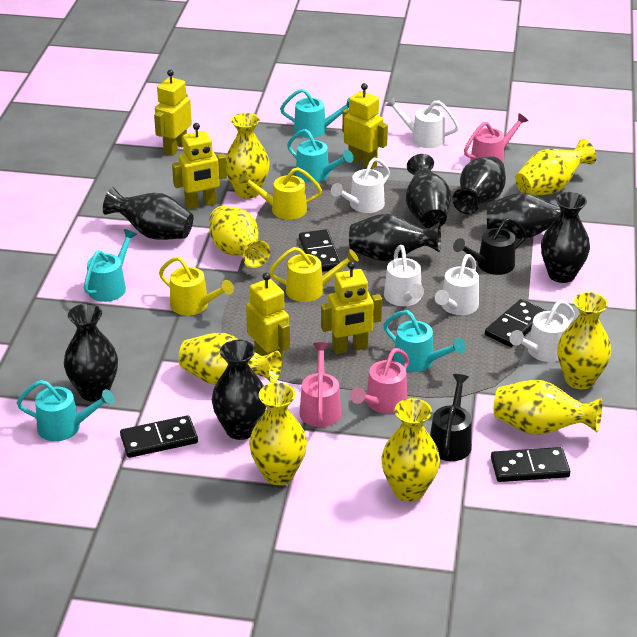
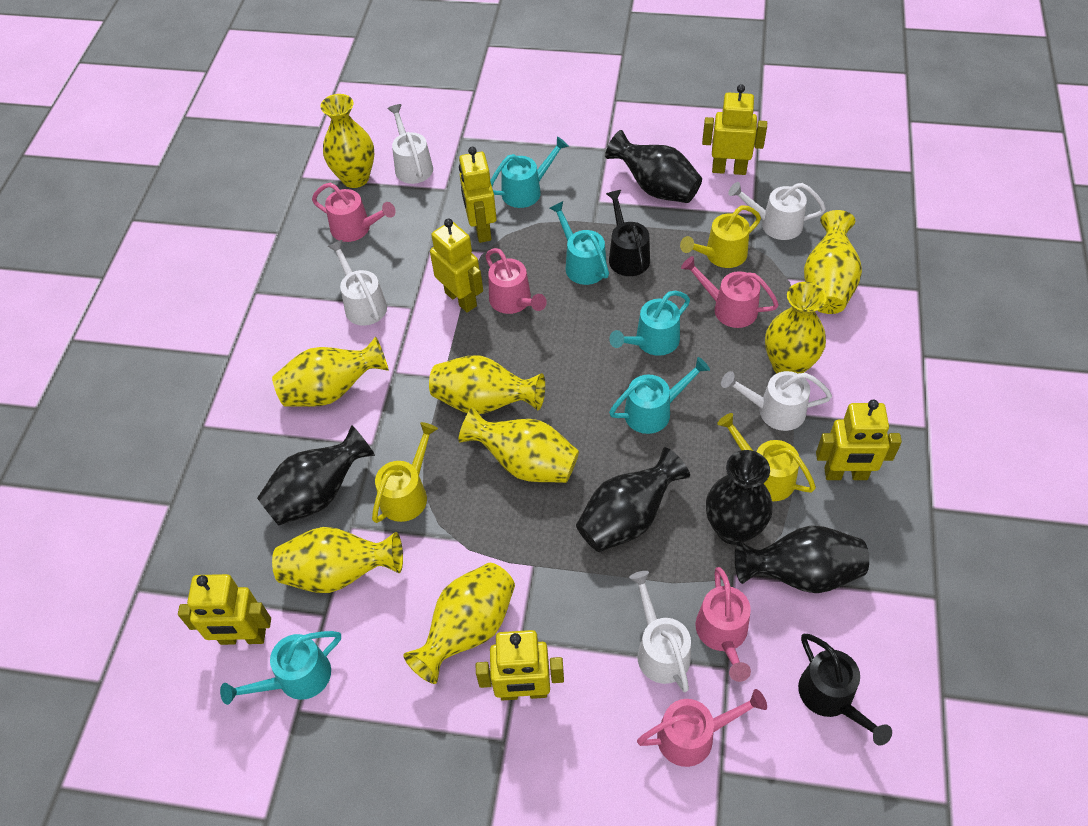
black domino: [120,415,198,458] [299,229,341,271] [485,299,546,347] [491,447,570,482] = 4 -> none = 0
black vase: [64,304,118,401] [103,187,193,240] [212,340,266,440] [349,214,441,261] [406,154,452,228] [452,156,506,214] [487,192,561,239] [541,192,590,283] = 8 -> [257,425,375,525] [576,447,690,552] [605,130,702,203] [706,450,773,545] [735,526,869,593] = 5
pink watering can: [299,342,341,427] [350,348,409,414] [464,113,528,164] = 3 -> [312,183,396,242] [485,248,547,314] [637,689,767,767] [681,256,779,328] [696,567,751,682] = 5
yellow robot: [154,69,192,156] [172,123,227,210] [246,272,290,367] [321,261,382,354] [342,83,388,169] = 5 -> [178,574,271,645] [430,218,483,313] [459,147,497,243] [476,630,564,701] [702,84,767,175] [816,399,902,480] = 6

